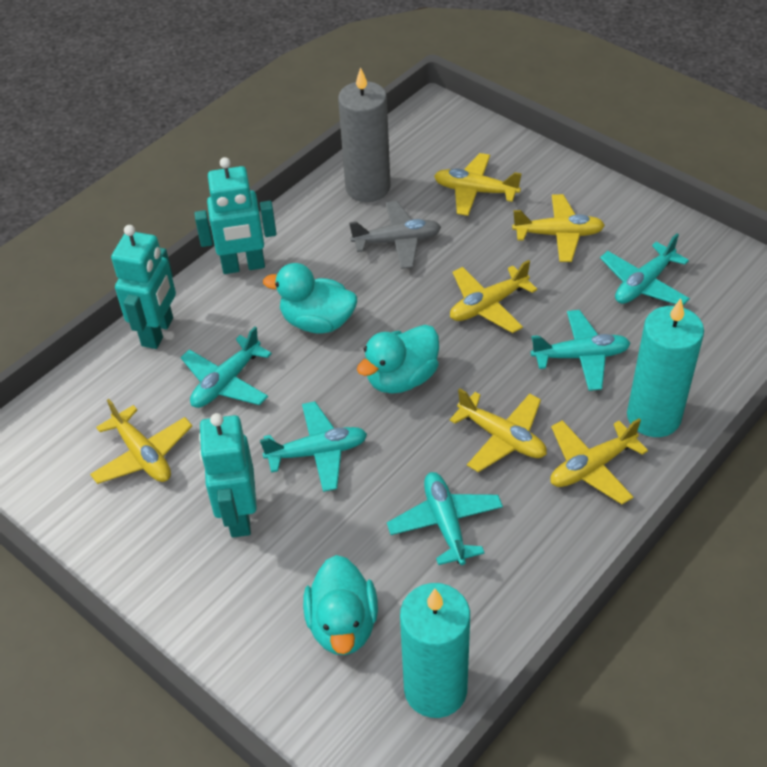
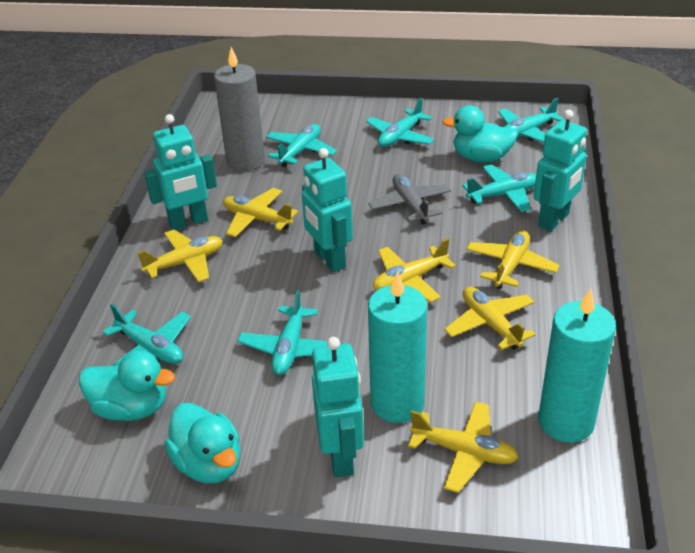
turquoise plane: [181,327,272,408] [260,401,367,492] [387,472,503,565] [531,310,630,391] [600,233,690,305] = 5 -> [103,304,191,366] [238,290,327,375] [266,124,337,167] [366,98,434,147] [463,164,536,212] [498,98,565,143] = 6
turquoise robot: [111,225,176,349] [194,157,277,274] [199,413,257,537] = 3 -> [144,114,217,230] [302,148,353,272] [312,337,364,477] [534,110,587,231] = 4

